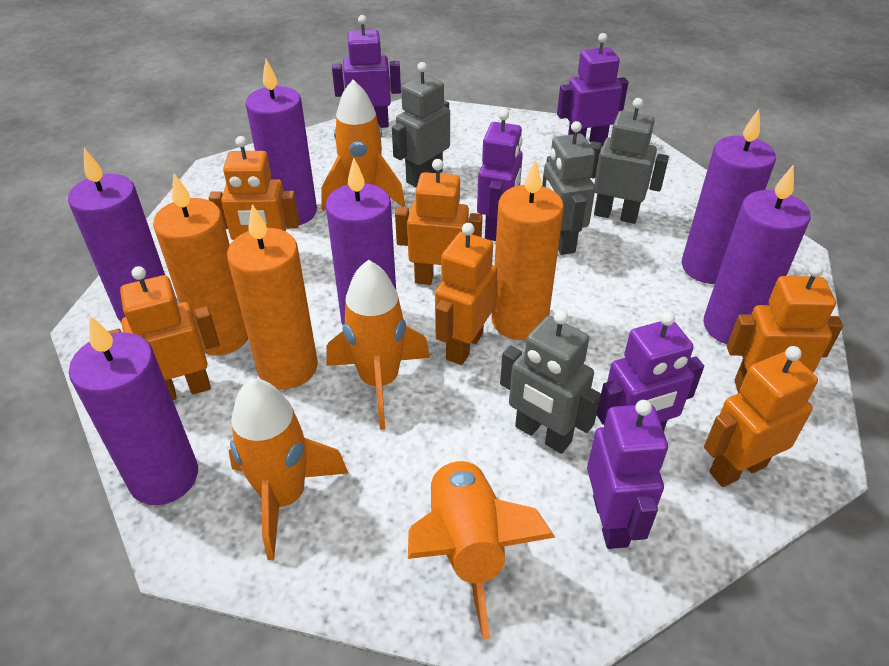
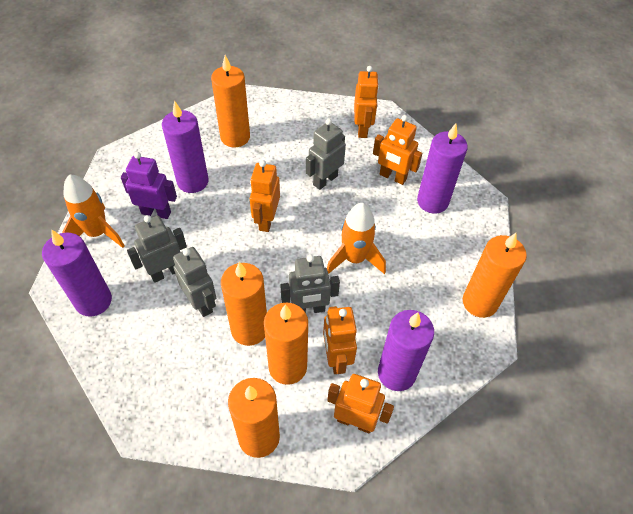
orange candle: [153,173,248,355] [227,204,318,389] [491,159,564,340] = 3 -> [211,55,250,147] [221,262,267,346] [228,378,280,458] [264,302,308,385] [463,233,527,318] = 5
orange robot: [108,266,220,400] [208,136,300,240] [395,159,482,285] [435,223,497,365] [704,346,818,487] [727,263,843,393] = 6 -> [250,160,280,232] [323,306,357,374] [327,374,394,433] [354,66,379,138] [373,115,422,185] = 5
orange rocket: [228,378,348,560] [321,80,405,212] [326,260,430,430] [408,454,555,640] = 4 -> [62,174,125,248] [327,203,386,274] = 2
purple candle: [68,148,165,323] [69,315,198,505] [246,59,317,225] [326,158,396,325] [682,109,776,284] [703,164,811,344] = 6 -> [42,229,112,317] [162,100,209,193] [378,310,434,391] [417,123,468,214] = 4
purple robot: [332,15,401,128] [477,109,523,241] [557,33,628,146] [587,400,668,549] [597,311,704,431] = 5 -> [121,152,177,219] = 1

